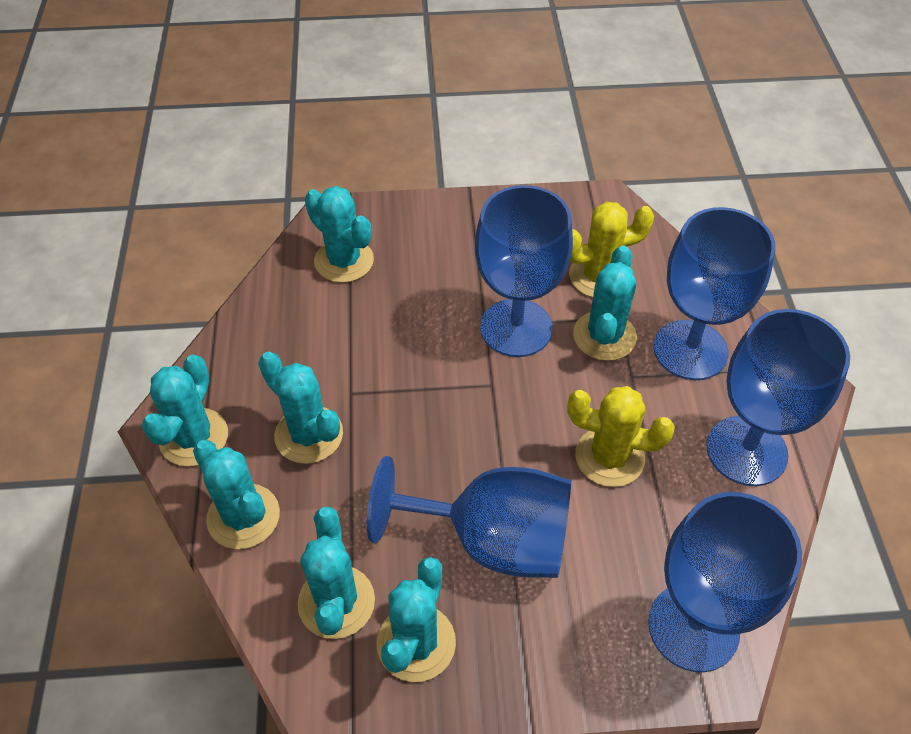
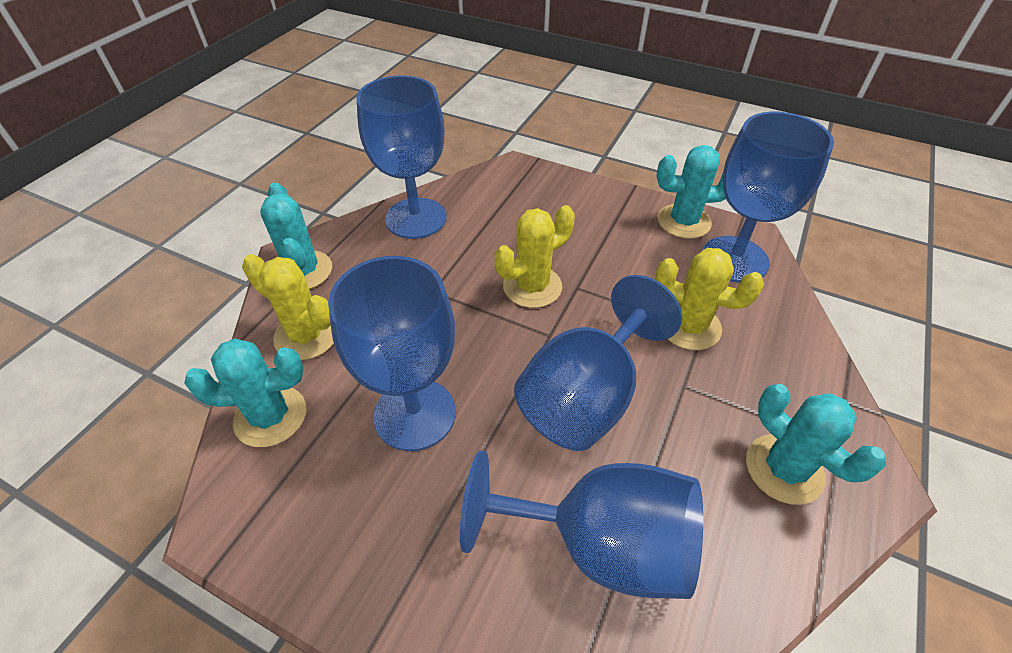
turquoise cactus: [142,354,228,467] [193,440,280,549] [258,352,343,464] [298,507,375,639] [305,186,374,283] [377,557,456,682] [573,245,637,361] = 7 -> [184,338,306,447] [260,183,332,289] [656,145,726,239] [746,384,886,505] = 4
yellow cactus: [567,386,675,487] [569,202,654,297] = 2 -> [242,254,334,360] [495,205,575,308] [655,248,764,350] = 3

